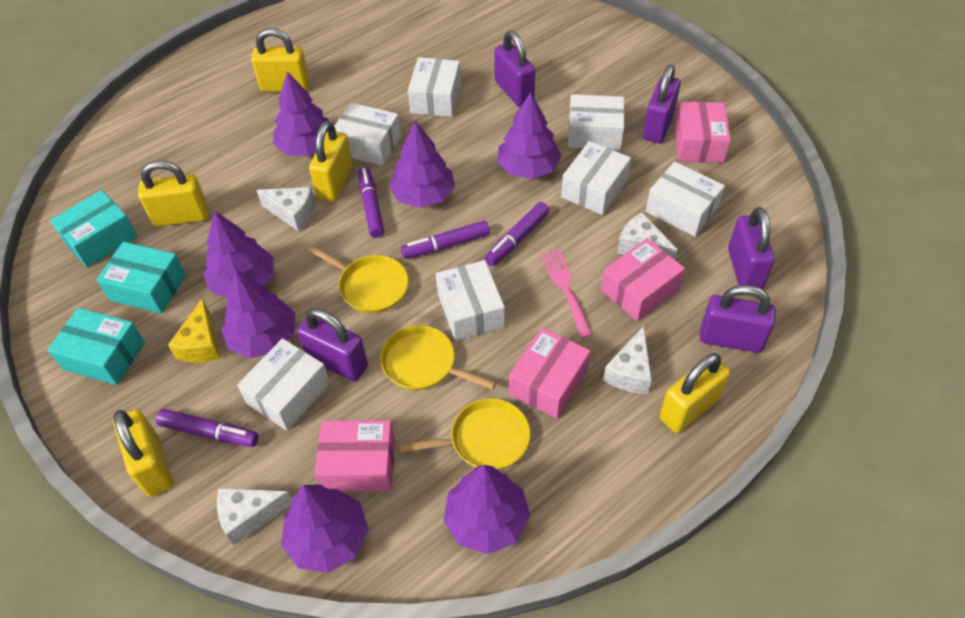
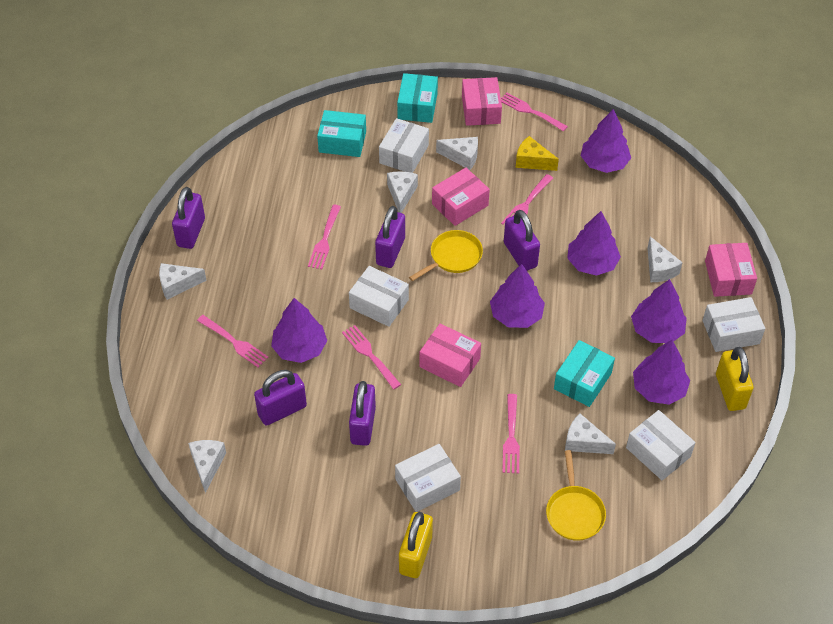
pink fork: [541,250,593,338] = 1 -> [197,315,269,367] [308,205,341,269] [342,325,401,389] [501,93,568,131] [501,174,553,224] [502,394,520,473] = 6
purple marker: [156,409,258,447] [358,167,384,238] [401,221,490,259] [485,202,549,266] = 4 -> none = 0
purple tree: [203,211,273,297] [221,269,295,358] [273,72,329,156] [281,484,369,573] [389,121,455,208] [444,465,530,554] [498,92,562,179] = 7 -> [271,298,327,363] [490,264,545,328] [567,211,621,276] [581,109,631,173] [631,279,687,343] [633,340,690,405] = 6
white box: [237,338,330,431] [334,103,401,166] [408,57,461,117] [436,260,505,341] [561,141,631,215] [568,94,625,150] [646,161,725,237] = 7 -> [349,266,409,327] [379,118,429,173] [395,444,461,512] [626,410,695,480] [702,297,765,352] = 5
white cheese: [217,488,292,545] [256,187,315,231] [603,326,652,394] [617,213,678,259] = 4 -> [159,263,207,300] [188,440,226,493] [387,171,418,213] [436,137,478,170] [565,414,616,454] [647,236,683,282] = 6
yellow padlock: [113,410,173,497] [138,160,208,227] [251,28,310,92] [309,121,353,201] [659,353,730,433] = 5 -> [399,512,433,578] [716,347,754,411] = 2
yellow pan: [307,245,408,313] [380,325,496,390] [400,398,530,470] = 3 -> [409,230,483,281] [546,450,606,541] = 2

